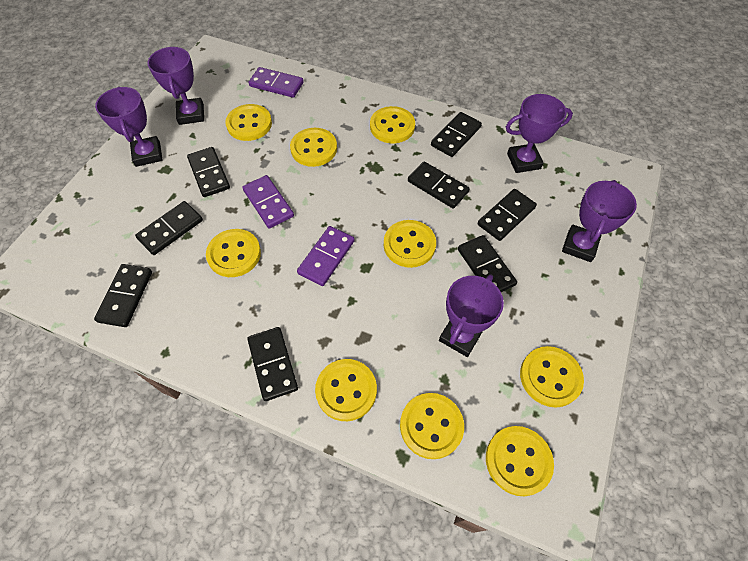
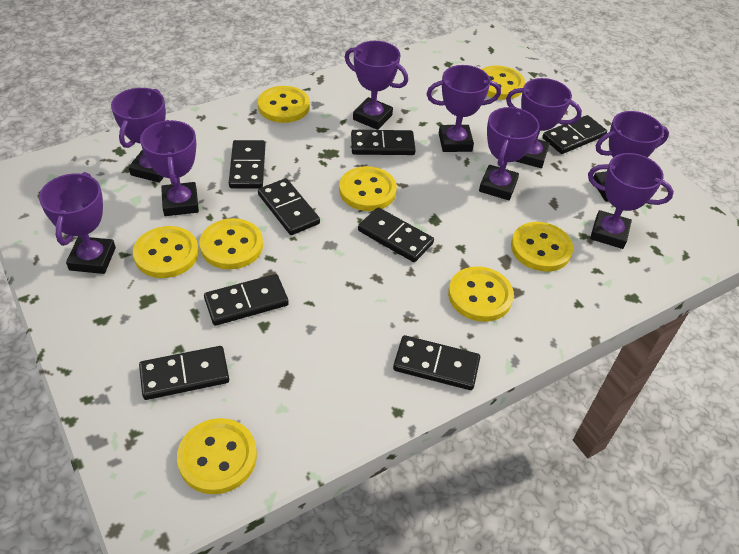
purple domino: [242,175,294,229] [249,67,304,98] [297,226,355,286] = 3 -> none = 0
purple trophy: [95,87,163,167] [147,47,204,125] [439,275,504,357] [506,94,573,173] [562,180,637,262] = 5 -> [39,172,116,274] [111,88,166,183] [140,120,199,216] [345,41,408,130] [427,65,501,152] [479,107,539,200] [506,78,582,168] [588,153,674,249] [593,111,669,202] = 9
yellow button: [206,229,261,277] [225,104,272,141] [290,128,337,167] [315,359,377,421] [370,106,415,143] [384,220,436,268] [400,393,464,459] [486,426,554,496] [520,346,584,408] = 9 -> [133,226,199,278] [177,418,257,494] [200,218,263,269] [258,86,310,123] [339,166,397,211] [448,266,514,322] [481,65,525,100] [511,222,573,272] = 8

